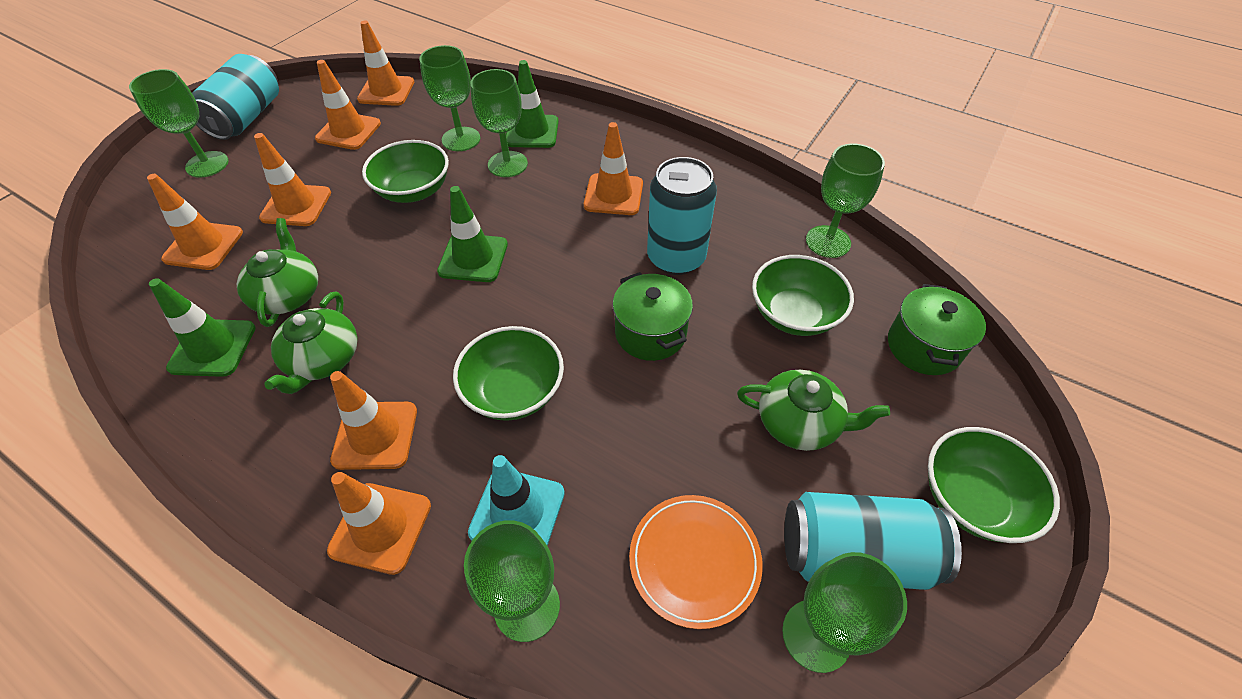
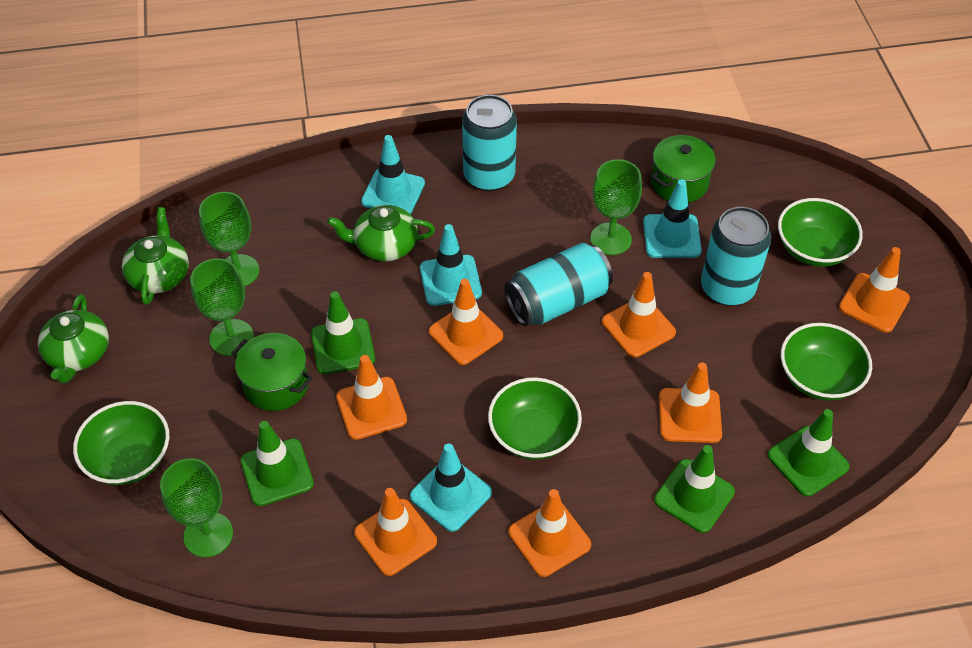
green goblet: [129,69,229,177] [419,45,480,151] [464,520,560,642] [470,69,528,177] [782,552,907,673] [806,143,885,258] = 6 -> [160,458,233,557] [190,258,254,356] [199,192,259,287] [590,159,642,255] = 4
green traffic cone: [149,278,256,377] [437,186,508,282] [506,60,559,148] = 3 -> [241,421,314,506] [311,292,375,374] [654,445,735,533] [768,409,850,496] = 4
orange plate: [629,495,763,629] = 1 -> none = 0
turquoise traffic cone: [468,455,565,546] = 1 -> [361,135,425,214] [410,443,492,532] [420,224,482,306] [643,179,702,258] = 4

